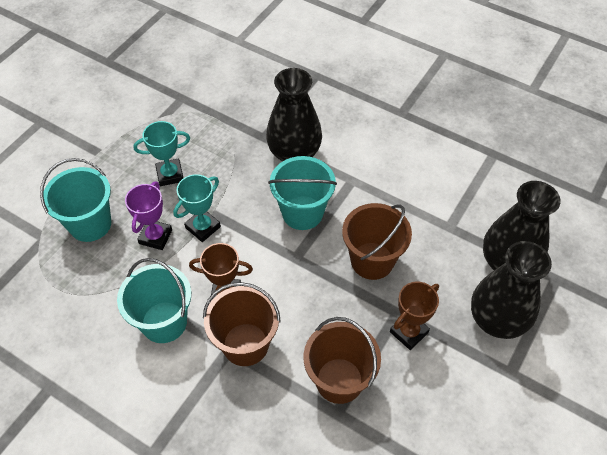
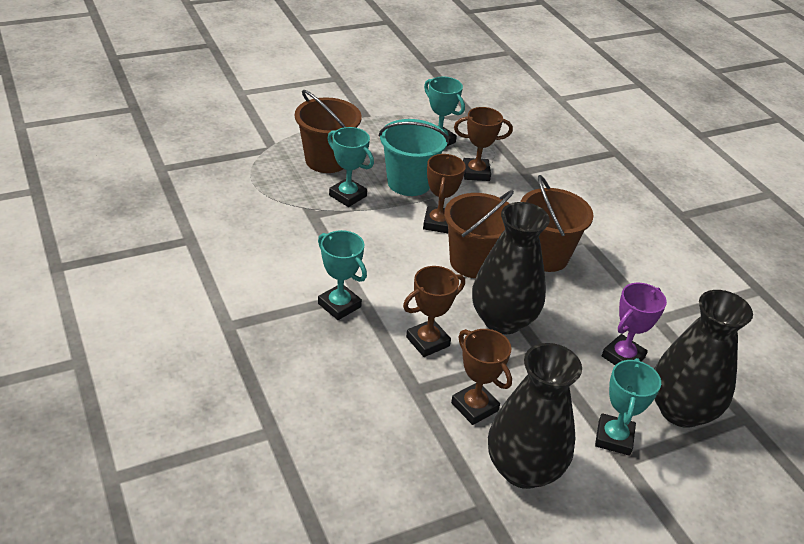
brown trophy: [189,243,253,302] [390,282,439,350] = 2 -> [403,266,465,357] [423,154,466,233] [451,329,512,425] [454,107,513,181] = 4
turquoise bucket: [40,158,111,242] [117,258,191,343] [268,156,337,230] = 3 -> [379,119,449,196] = 1
turquoise trophy: [133,121,190,186] [173,174,221,242] = 2 -> [318,230,367,320] [327,127,374,207] [424,77,465,146] [595,358,661,456] = 4

